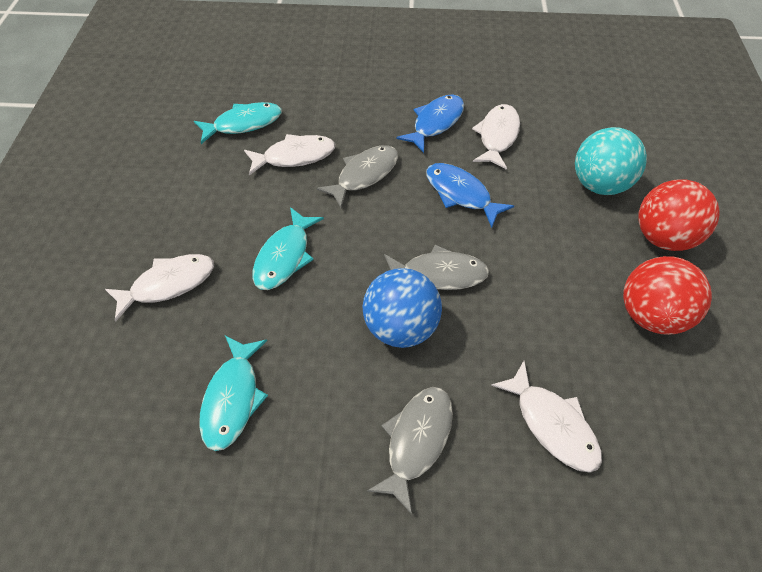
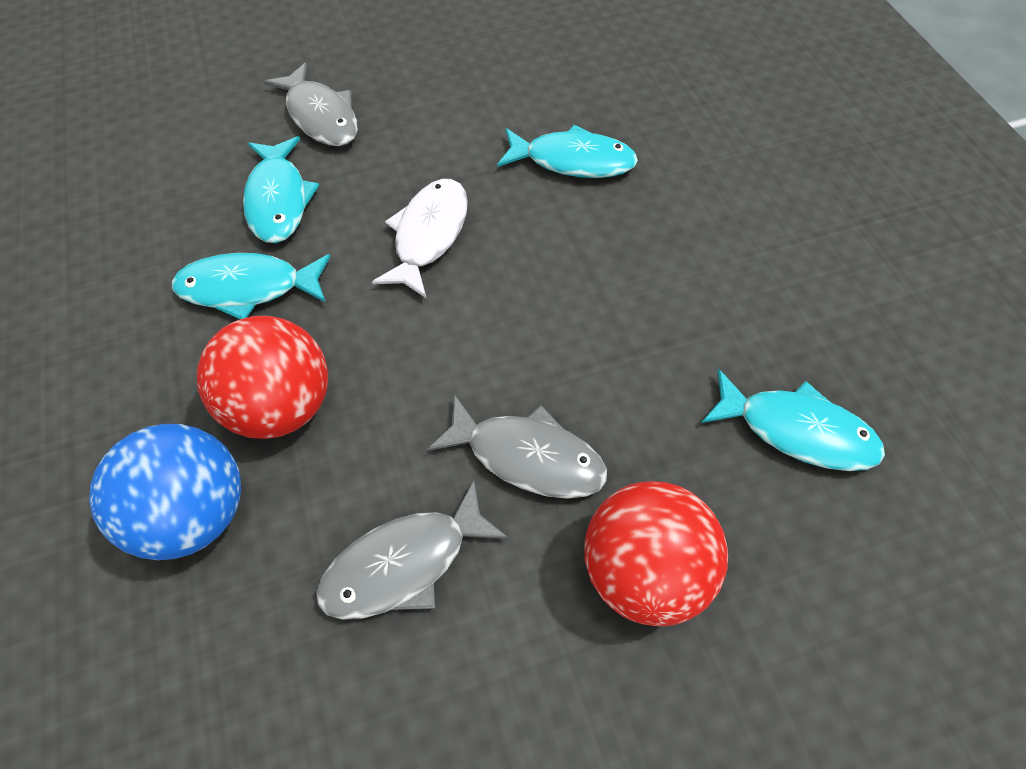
blue fish: [396,95,464,153] [426,163,514,228] = 2 -> none = 0
turquoise ball: [575,127,647,195] = 1 -> none = 0
turquoise fish: [194,102,282,144] [199,336,268,451] [253,207,324,290] = 3 -> [171,253,331,319] [243,136,319,243] [497,125,638,178] [701,369,885,471] = 4
white fish: [105,254,214,321] [244,134,336,176] [472,104,520,170] [491,361,602,473] = 4 -> [372,179,468,299] = 1

